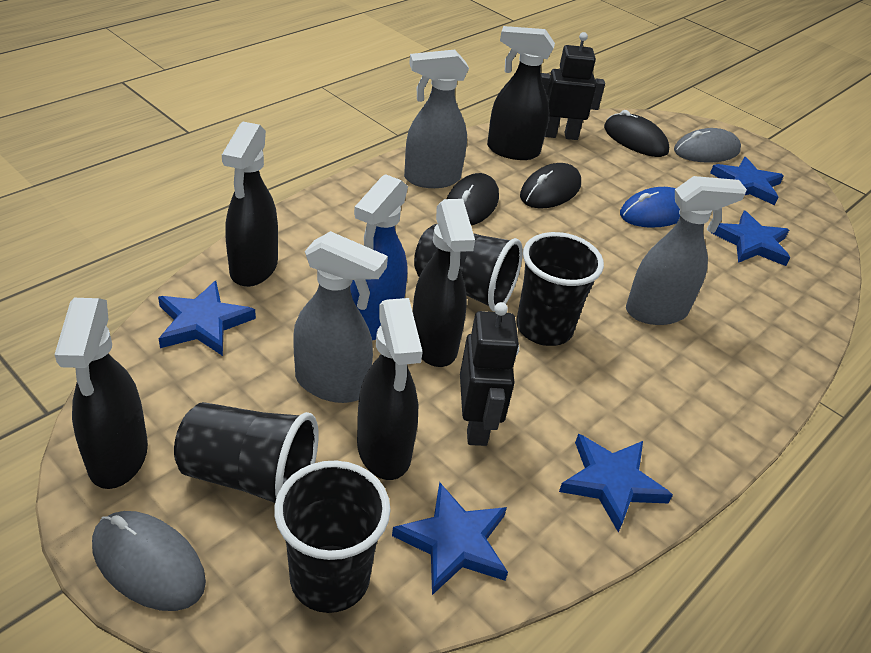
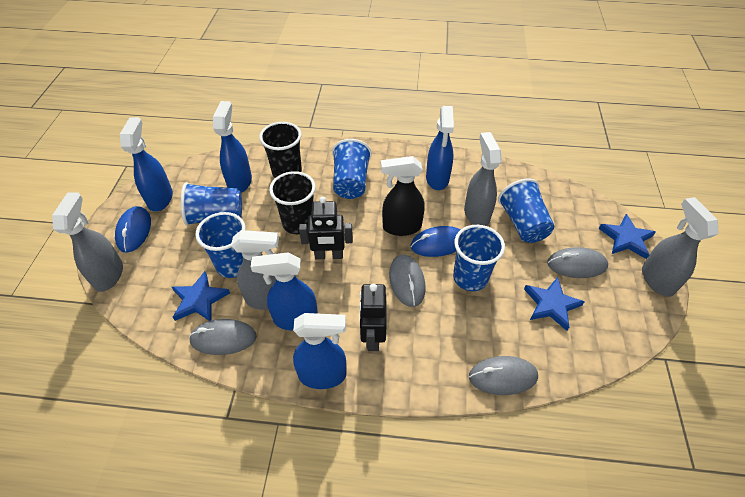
black cup: [174,402,318,503] [274,461,391,613] [414,224,523,311] [516,232,604,346] = 4 -> [259,122,302,178] [269,171,316,234] = 2
black mouse: [447,173,499,225] [520,163,581,208] [604,110,669,157] = 3 -> none = 0
black spray bottle: [54,298,148,489] [222,122,278,287] [357,298,423,480] [413,199,475,367] [487,26,555,160] = 5 -> [381,156,425,236] = 1
blue cup: none = 0 -> [181,182,242,226] [195,212,246,278] [332,139,372,199] [453,225,505,291] [498,179,554,243] = 5
blue mouse: [620,187,680,228] = 1 -> [115,206,151,253] [411,226,460,257] = 2
blue spray bottle: [350,174,408,340] = 1 -> [120,117,173,211] [213,101,252,193] [251,253,318,331] [293,313,347,389] [426,106,454,190] = 5
blue star: [158,281,256,356] [392,482,508,595] [559,434,673,532] [710,157,784,205] [712,211,790,266] = 5 -> [172,271,230,321] [524,277,585,331] [599,214,656,259] = 3
grey mouse: [92,511,206,611] [674,128,741,163] = 2 -> [189,319,257,355] [389,255,426,307] [469,356,538,395] [547,247,608,278] = 4
grey spray bottle: [293,231,388,403] [404,50,469,188] [626,176,747,325] = 3 -> [52,192,123,292] [231,230,279,310] [464,132,502,226] [642,197,718,297] = 4

